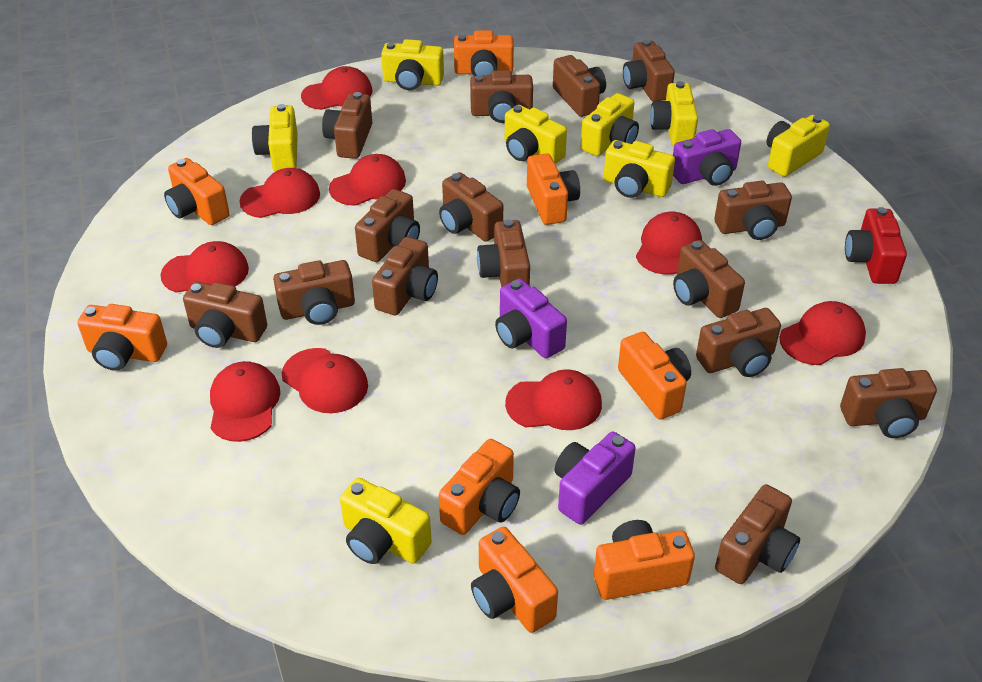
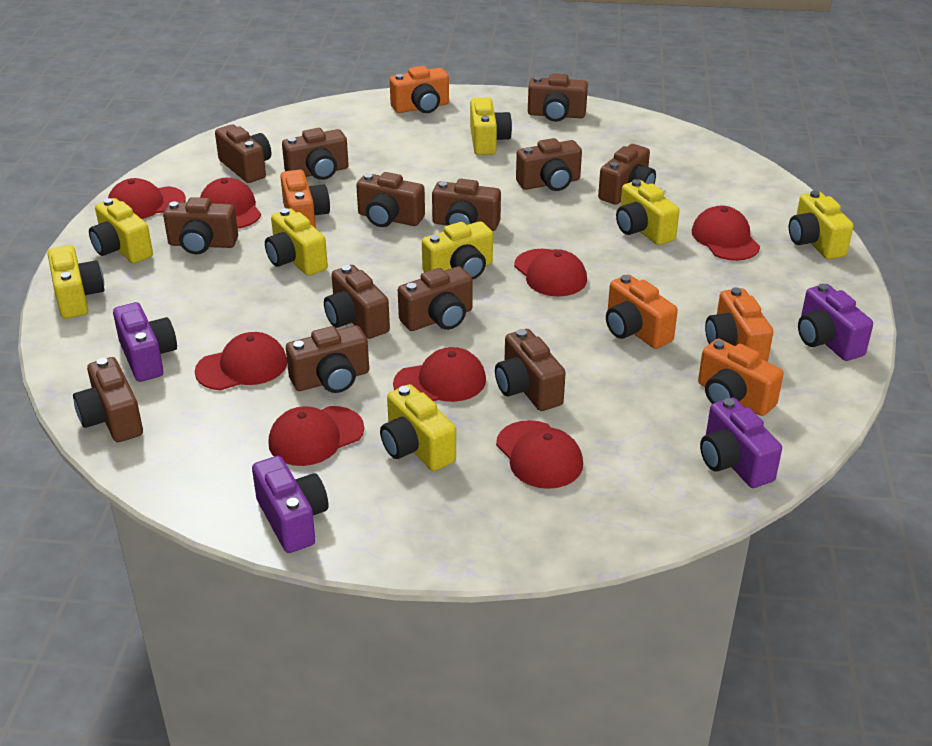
brown camera: [183,282,267,348] [273,260,355,325] [322,92,372,159] [355,189,420,262] [372,237,438,316] [439,172,503,242] [470,70,533,123] [477,219,530,288] [553,55,606,117] [623,40,675,102] [673,240,745,318] [696,308,781,377] [714,181,792,240] [715,484,800,584] [840,368,937,438] = 15 -> [73,357,143,442] [163,197,238,254] [215,124,271,183] [282,128,349,180] [286,325,369,393] [324,265,390,339] [356,172,425,227] [398,266,473,331] [432,179,501,231] [495,329,566,411] [516,138,582,191] [528,73,588,122] [598,144,656,205] = 13
orange camera: [77,304,167,371] [164,158,230,225] [439,439,520,535] [454,30,514,76] [471,527,558,633] [527,153,580,225] [594,520,695,600] [618,332,691,419] = 8 -> [280,170,330,228] [390,66,449,113] [606,274,678,349] [698,339,784,416] [705,287,773,362] = 5
purple camera: [495,278,567,358] [554,432,636,525] [673,129,741,186] = 3 -> [113,302,177,382] [252,456,328,553] [700,398,782,488] [798,284,873,361] = 4
red camera: [845,207,907,284] = 1 -> none = 0
red cap: [160,241,249,292] [210,361,280,442] [240,168,320,218] [282,348,368,413] [301,66,372,110] [329,154,406,206] [505,369,602,430] [636,212,702,275] [780,301,866,365] = 9 -> [108,178,186,219] [194,332,287,390] [200,178,261,228] [268,406,364,466] [393,347,486,402] [496,420,583,489] [514,249,587,297] [692,206,760,261] = 8

